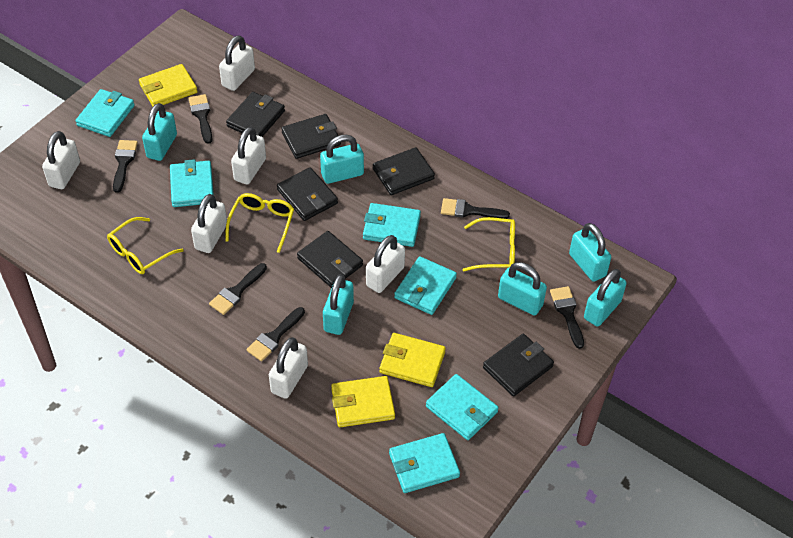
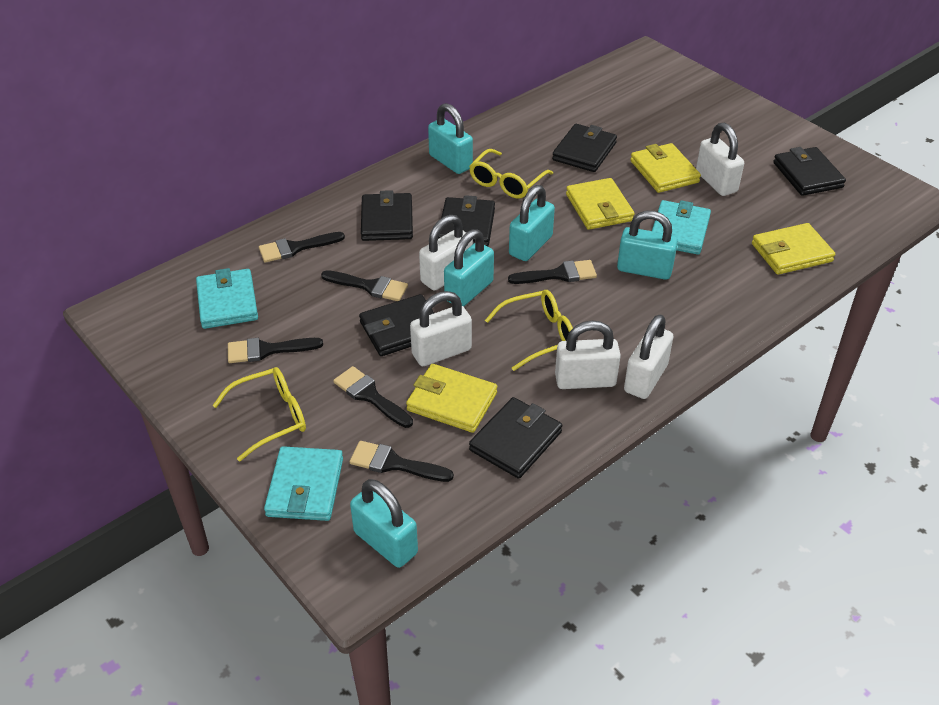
turquoise padlock: [142,103,177,161] [320,135,364,184] [323,274,354,335] [498,262,547,315] [569,223,611,282] [584,269,627,326] = 6 -> [350,479,418,568] [428,103,473,174] [444,229,494,307] [509,185,555,261] [617,211,678,280] = 5
turquoise wallet: [76,89,135,137] [170,159,214,207] [363,203,421,247] [389,433,460,493] [394,256,457,315] [426,374,499,440] = 6 -> [196,268,258,329] [264,446,343,521] [652,200,711,255] = 3
white padlock: [42,131,80,189] [191,194,227,253] [219,35,255,91] [231,127,266,184] [269,337,308,399] [366,235,405,293] = 6 -> [410,291,472,366] [419,215,473,291] [555,320,621,389] [624,314,674,399] [696,123,744,196] = 5
yellow wallet: [139,64,198,106] [331,376,395,427] [379,333,446,387] = 3 -> [406,364,497,433] [566,178,635,230] [630,143,701,193] [752,223,835,275] = 4

